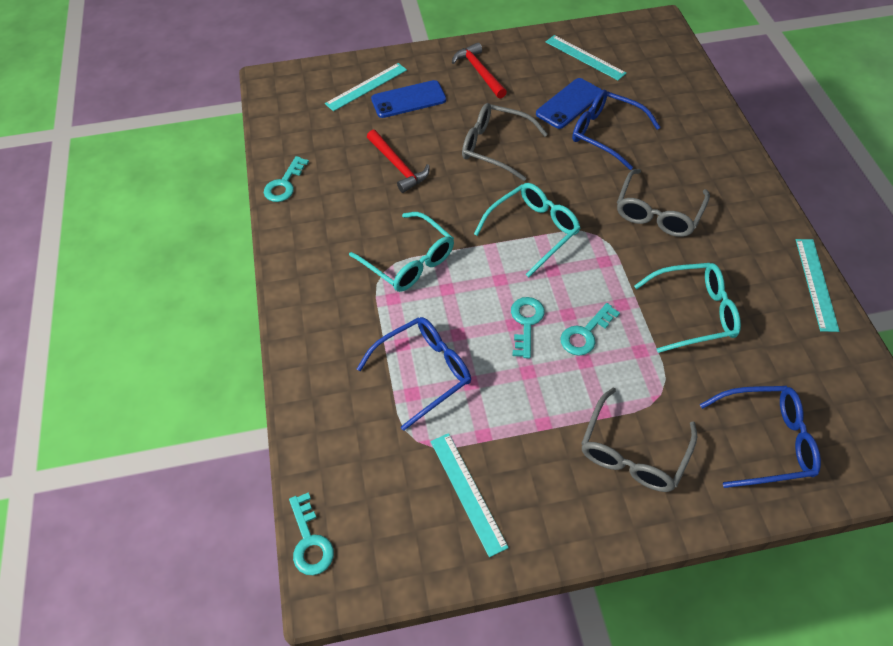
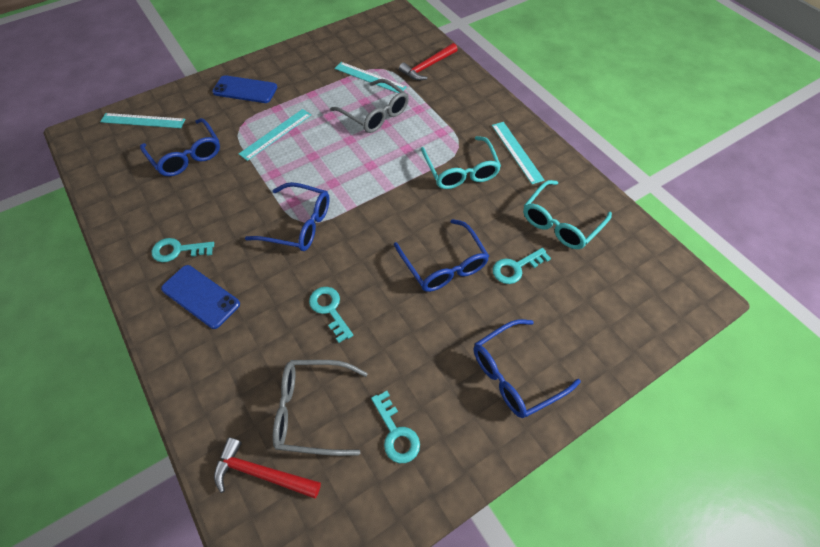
blue glasses: [357,317,471,431] [572,90,661,170] [700,386,821,488] = 3 -> [140,118,220,176] [245,182,330,251] [394,219,489,292] [474,319,581,418] = 4
grey glasses: [462,103,548,181] [581,388,697,492] [617,169,710,237] = 3 -> [273,360,368,456] [330,79,409,133] = 2
turquoise glasses: [349,212,454,292] [474,183,580,277] [634,263,741,353] = 3 -> [421,136,501,189] [523,180,612,249] = 2

